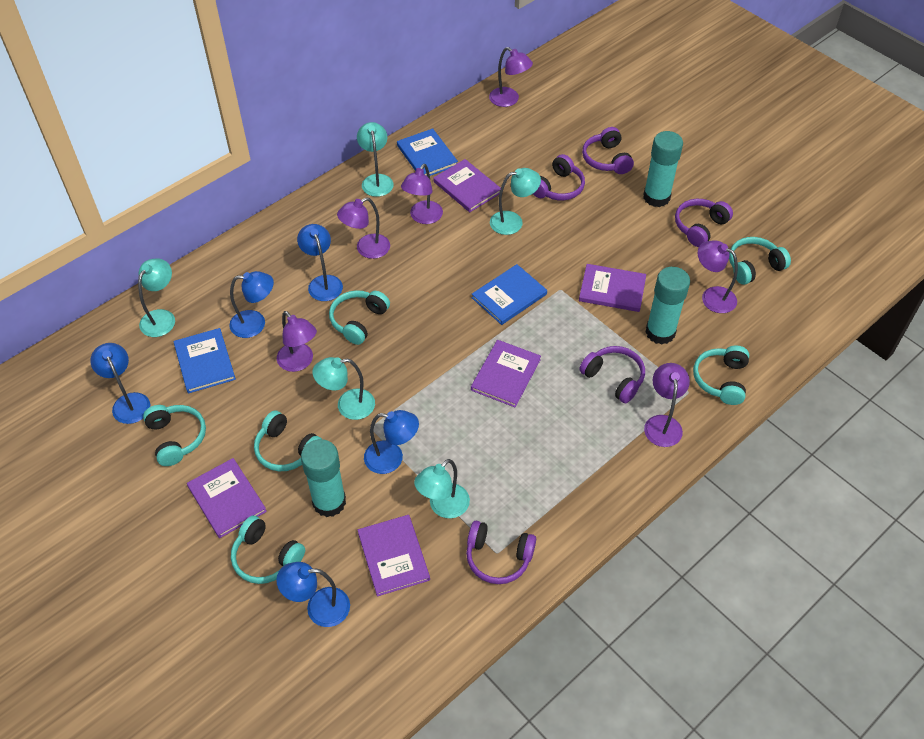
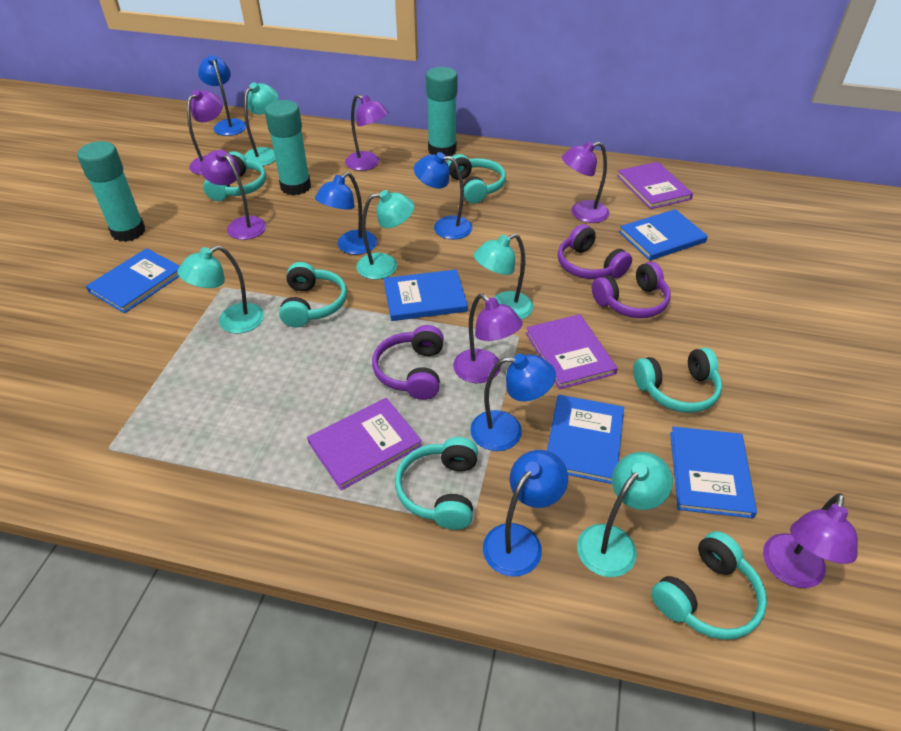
blue book: [174,328,236,393] [397,128,458,176] [472,264,547,325] = 3 -> [86,248,180,313] [384,269,468,321] [547,395,624,484] [619,209,708,261] [670,427,757,518] = 5
purple book: [187,458,267,538] [358,515,430,596] [433,159,501,212] [471,340,541,407] [579,264,646,312] = 5 -> [307,398,422,490] [526,314,618,389] [617,162,693,209] = 3
purple headphones: [466,521,536,584] [533,154,585,200] [579,346,645,403] [582,127,634,174] [675,199,733,247] = 5 -> [372,325,444,400] [558,224,632,279] [592,262,671,318] = 3

